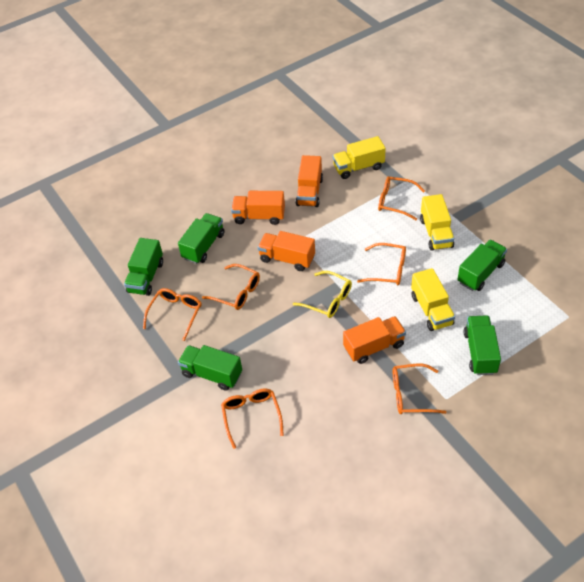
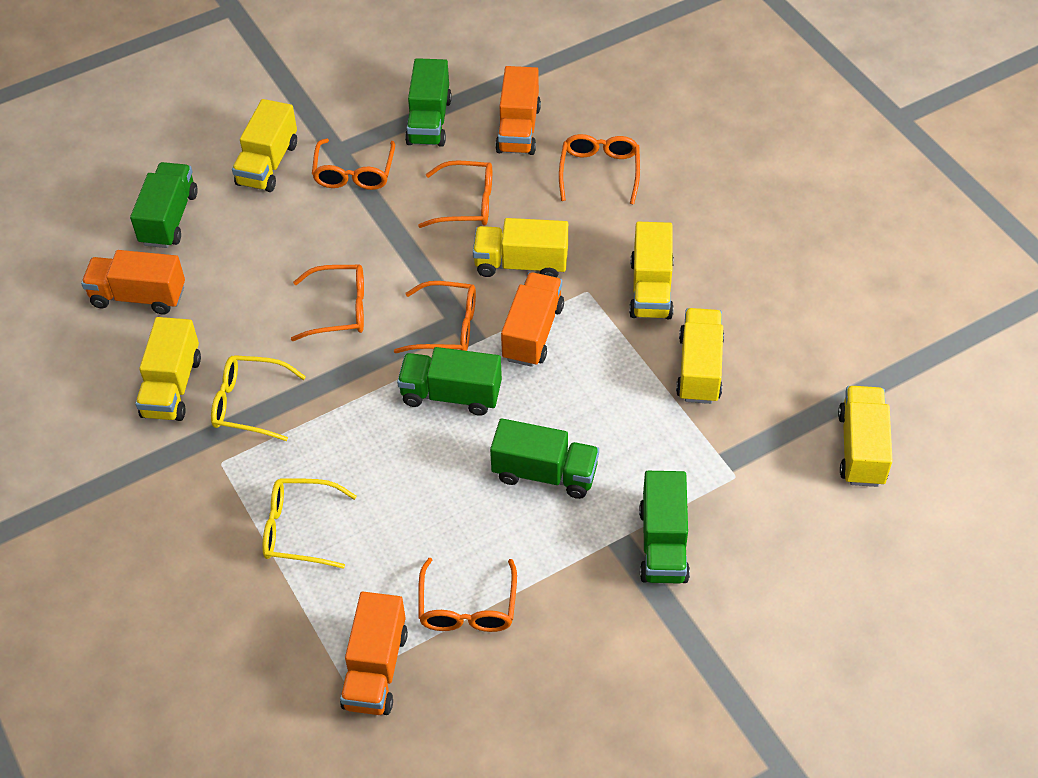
yellow glasses: [293,271,352,318] = 1 -> [211,355,306,441] [262,478,357,569] = 2
yellow truck: [333,136,386,179] [411,268,455,331] [420,194,454,251] = 3 -> [135,317,201,421] [232,99,297,192] [473,218,568,277] [629,222,674,319] [676,308,724,404] [838,386,893,487] = 6

